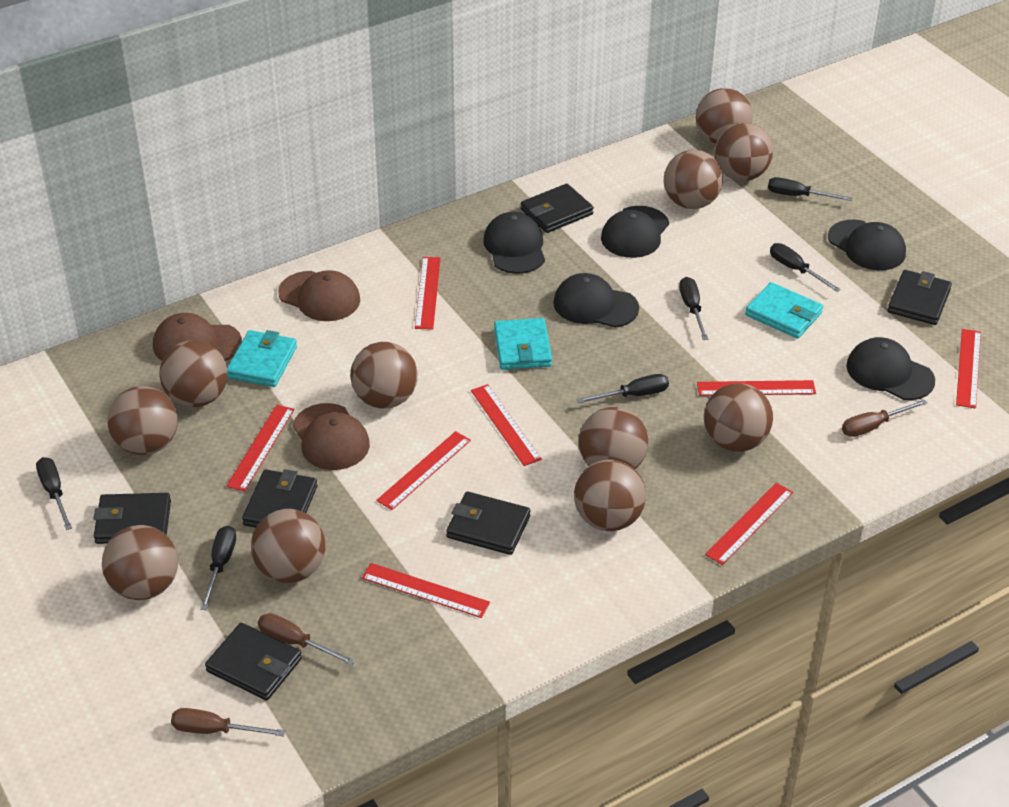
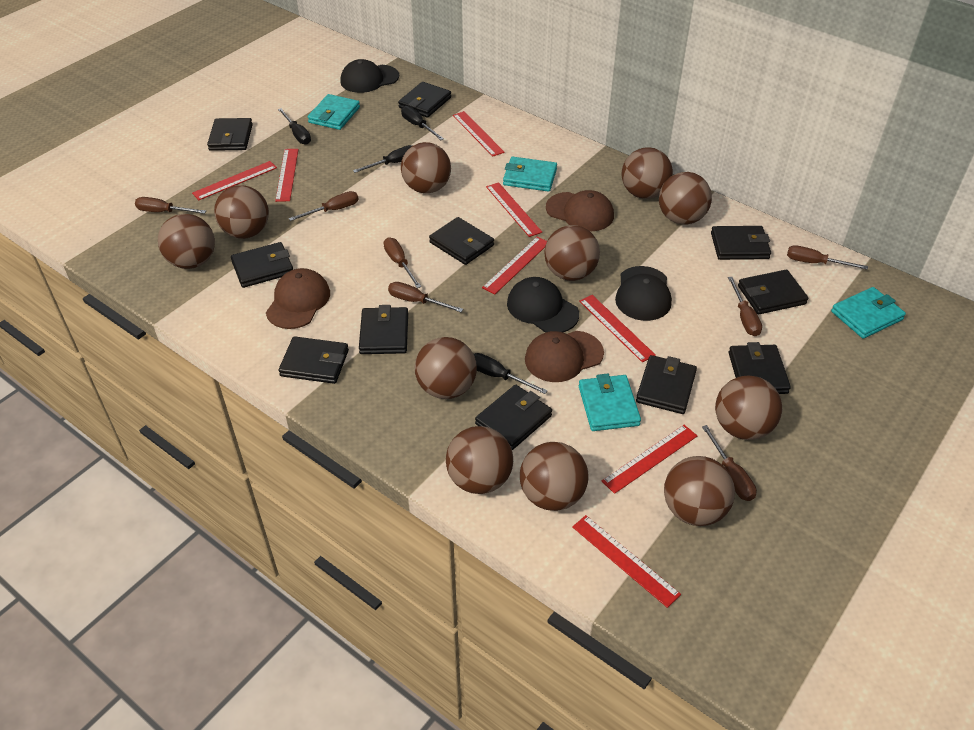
black cap: [483,212,545,274] [553,273,639,328] [601,206,669,258] [828,220,906,270] [846,337,935,400] = 5 -> [340,59,399,93] [507,277,579,333] [615,266,672,321] = 3
black screwdriver: [36,457,72,530] [200,526,236,610] [577,374,669,403] [679,277,708,340] [768,177,852,201] [770,243,841,292] = 6 -> [278,108,311,145] [353,145,412,173] [401,106,444,140] [474,353,548,394] = 4
black wallet: [93,493,171,544] [205,623,302,701] [242,469,317,527] [446,491,530,555] [521,184,594,233] [888,270,952,325] = 6 -> [207,118,253,151] [231,242,293,288] [279,336,349,384] [359,305,408,354] [398,82,451,118] [429,217,494,265] [475,385,552,450] [636,355,697,414] [711,226,771,260] [728,342,791,394] [738,270,808,314] = 11
brown screwdriver: [171,708,285,736] [258,613,355,665] [842,400,927,437] = 3 -> [135,197,206,214] [289,191,359,221] [384,238,421,288] [388,282,463,312] [702,425,757,501] [728,277,762,336] [787,245,868,270] = 7
turquoise wallet: [227,330,297,387] [494,318,552,370] [745,282,823,338] = 3 -> [308,94,360,130] [503,157,557,192] [579,374,641,431] [831,287,906,339] = 4

